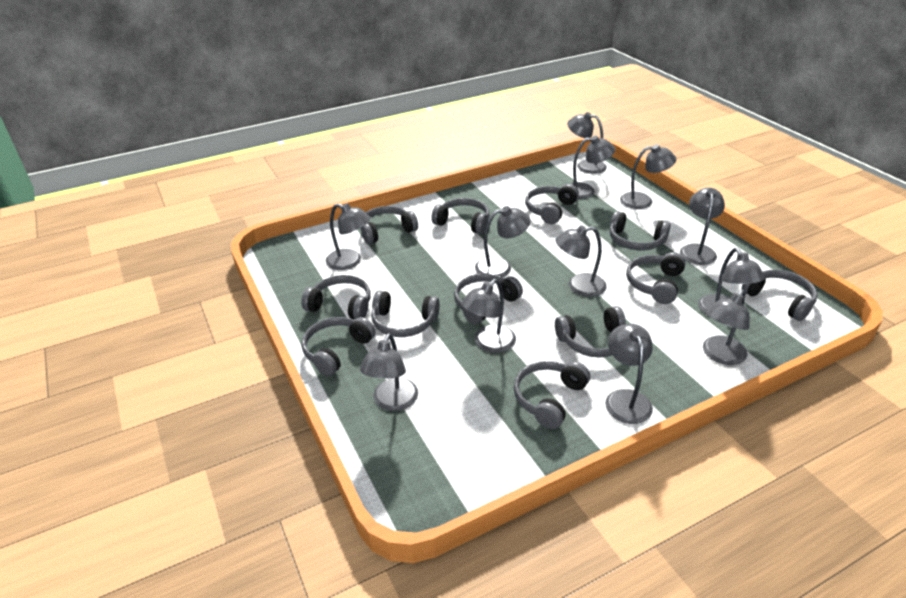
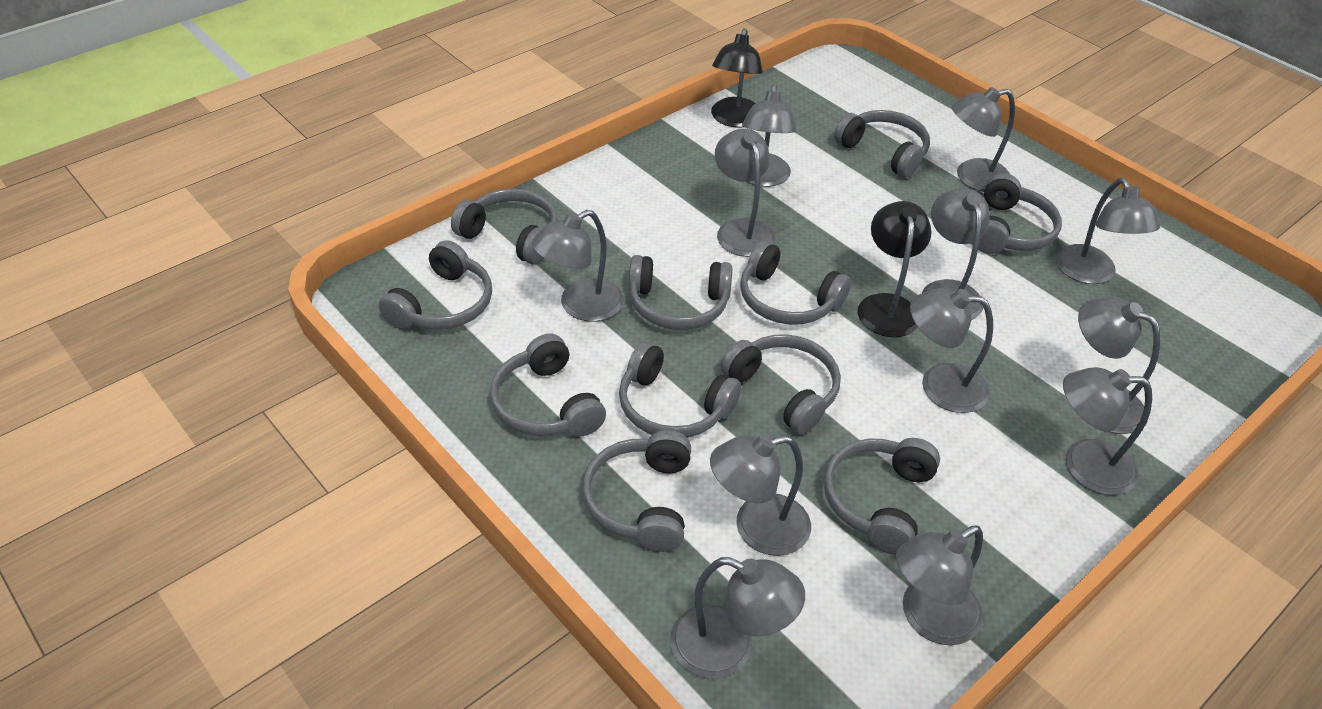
black lamp: none = 0 -> [711,28,763,128] [858,201,931,337] = 2
grey headphones: [301,275,370,319] [301,317,376,376] [360,206,418,244] [371,291,440,337] [431,198,490,234] [454,273,523,324] [514,361,590,429] [525,184,579,224] [555,306,626,358] [609,211,671,250] [626,252,686,304] [742,270,818,321] = 12 -> [379,240,492,330] [451,189,558,265] [490,334,606,437] [582,430,691,552] [619,342,741,438] [628,255,732,330] [721,334,841,434] [740,241,851,325] [823,438,940,555] [834,110,930,178] [978,173,1062,254] = 11

